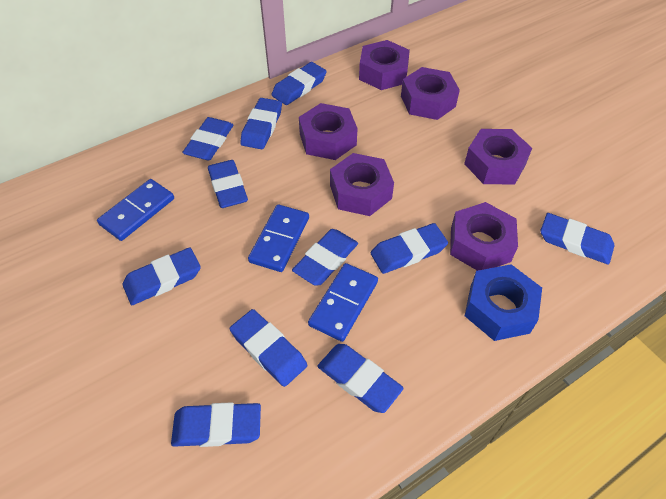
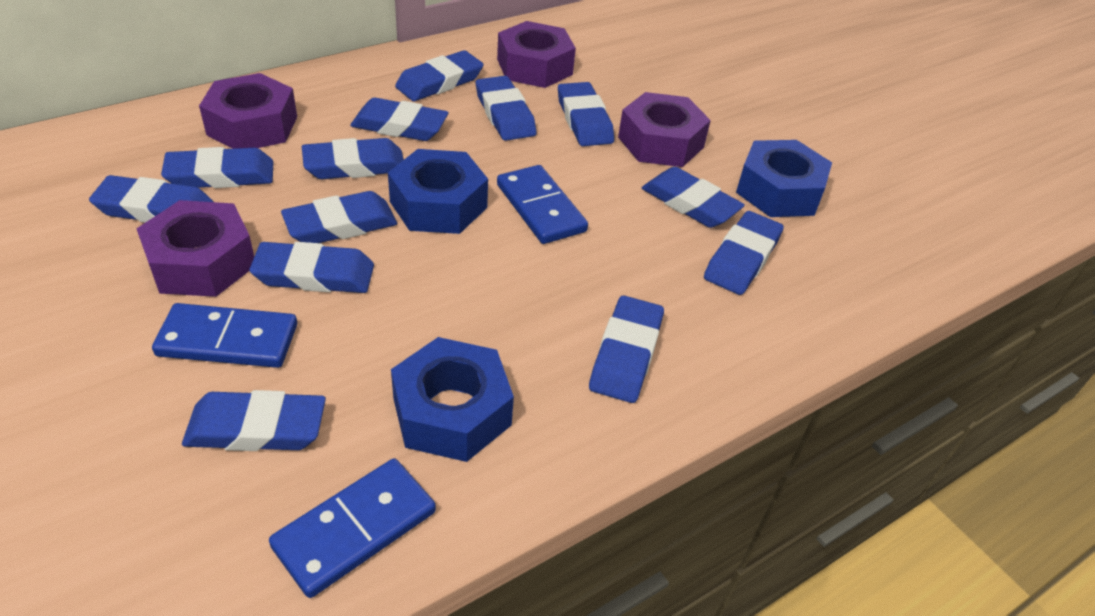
blue eraser: [122,247,201,305] [171,402,261,447] [182,117,234,160] [208,160,248,208] [230,309,307,387] [240,98,282,149] [271,62,327,105] [292,229,358,285] [318,344,404,413] [371,223,448,274] [540,213,614,265] = 11 -> [89,175,213,223] [161,147,273,188] [182,390,326,451] [249,242,374,293] [281,191,397,243] [302,138,404,179] [350,98,449,141] [395,50,483,101] [476,76,537,141] [558,82,614,146] [589,296,664,403] [642,167,745,228] [704,211,784,295] = 13
blue nut: [465,264,542,341] = 1 -> [388,149,488,234] [391,337,514,462] [736,140,832,217] = 3
purple nut: [299,103,358,160] [330,153,394,216] [359,40,410,90] [401,67,460,120] [450,202,518,271] [464,129,532,185] = 6 -> [136,200,254,297] [199,73,297,149] [497,21,576,88] [618,92,711,167] = 4

